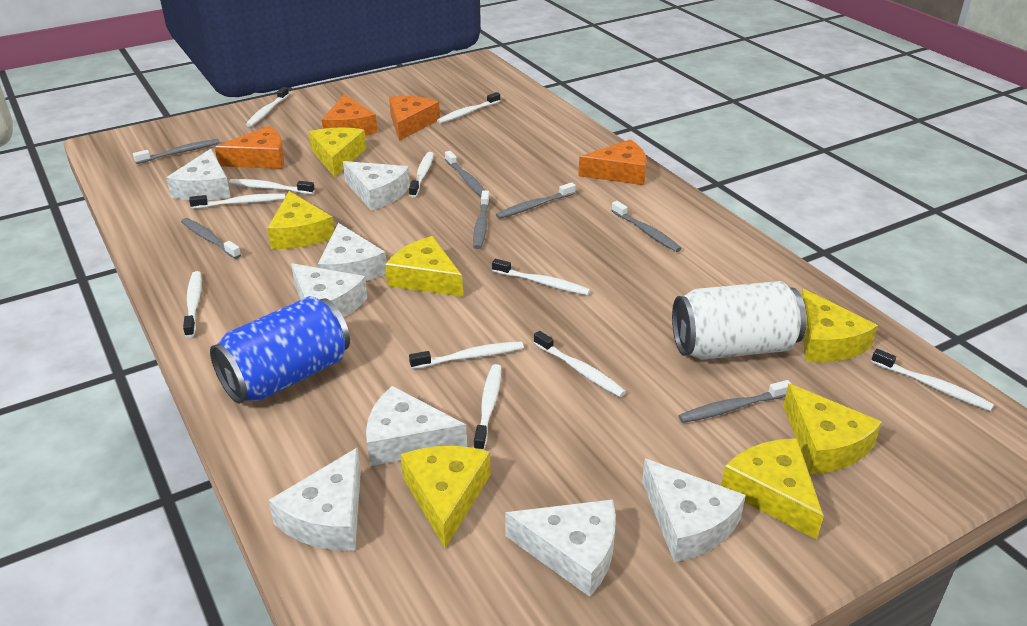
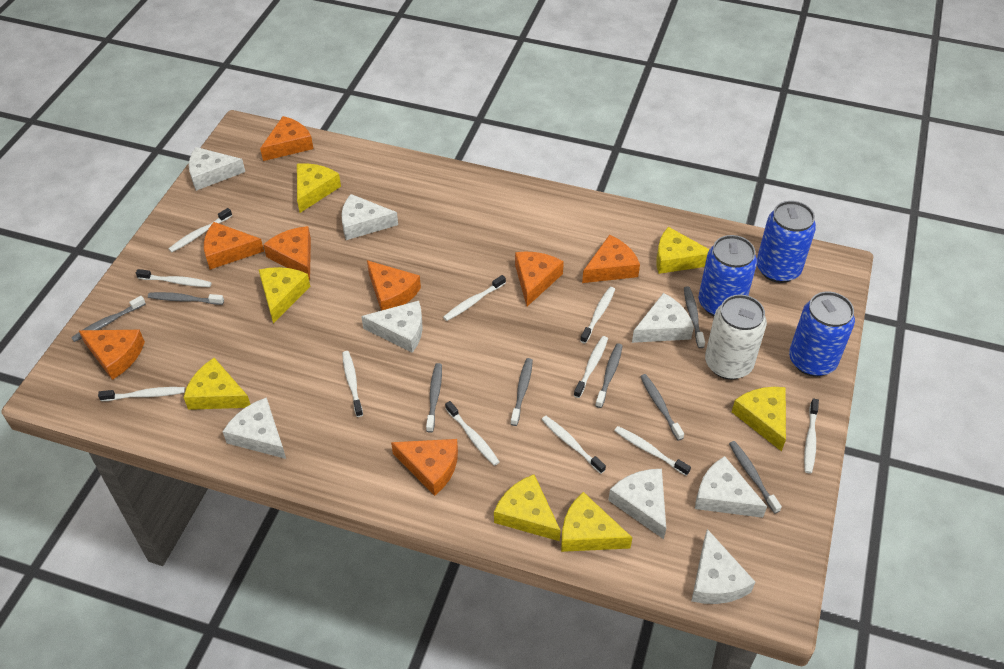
blue can: [210,296,350,404] = 1 -> [699,235,757,316] [757,201,816,283] [789,292,855,376] = 3
grey toothbrush: [133,139,220,164] [181,218,241,259] [445,151,485,197] [473,191,490,249] [496,182,576,219] [611,201,682,252] [678,380,791,423] = 7 -> [71,296,146,342] [148,292,224,305] [426,363,442,433] [510,358,533,426] [595,343,623,408] [640,374,684,441] [684,286,705,348] [729,441,782,514] = 8
orange cheese: [215,126,284,169] [322,94,377,136] [389,96,440,141] [578,139,647,185] = 4 -> [78,330,145,380] [204,222,264,270] [260,116,313,161] [263,226,311,280] [367,260,421,311] [391,439,458,496] [515,251,564,306] [582,235,640,283] = 8

